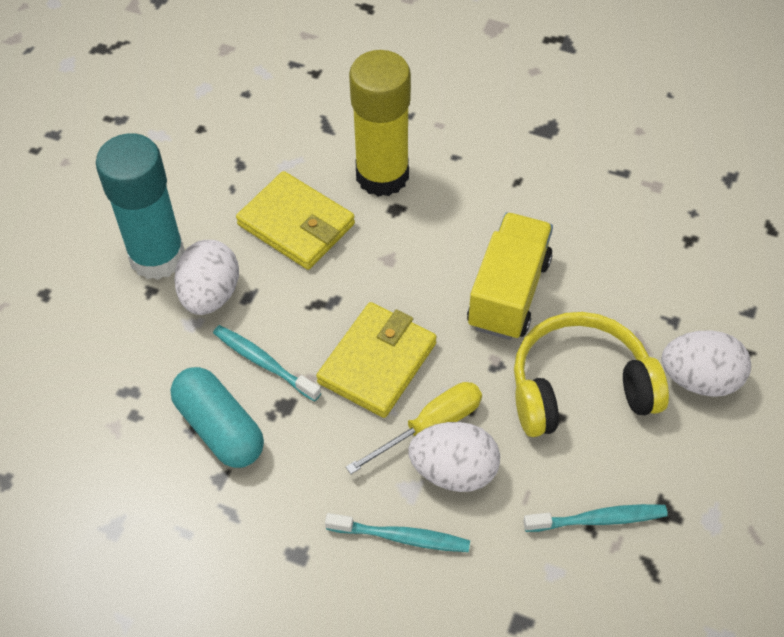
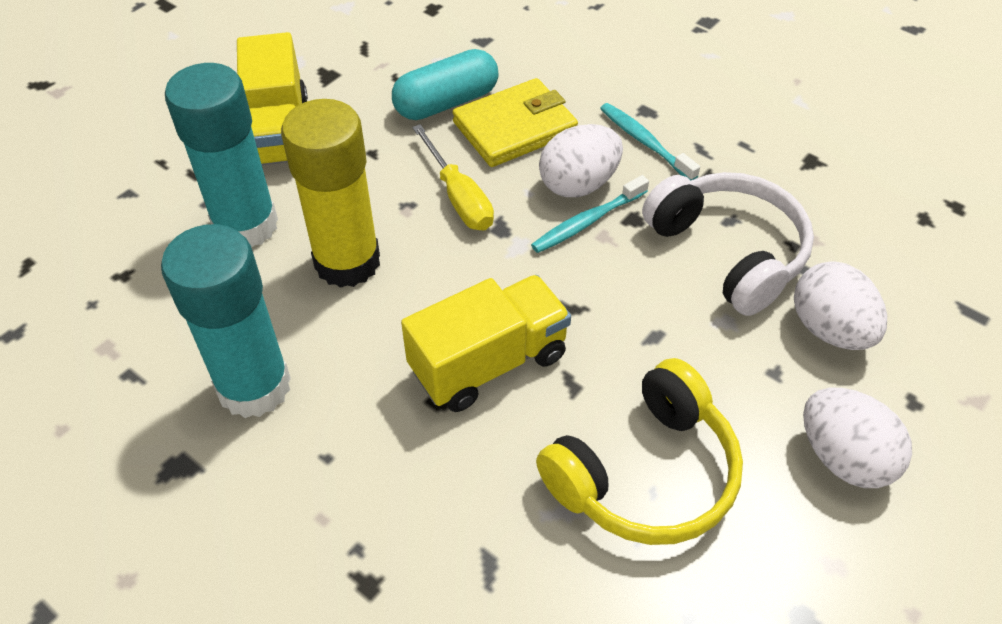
turquoise glue stick: [96,133,185,280] = 1 -> [161,224,291,418] [165,63,278,248] = 2
turquoise toothbrush: [213,325,321,401] [325,513,470,552] [523,504,668,532] = 3 -> [531,175,649,253] [600,103,700,180] = 2
white headphones: none = 0 -> [642,172,814,316] = 1
yellow truck: [467,212,553,340] = 1 -> [237,32,308,165] [401,275,571,412] = 2
yellow wallet: [236,171,355,270] [316,302,437,418] = 2 -> [452,78,578,167] = 1

